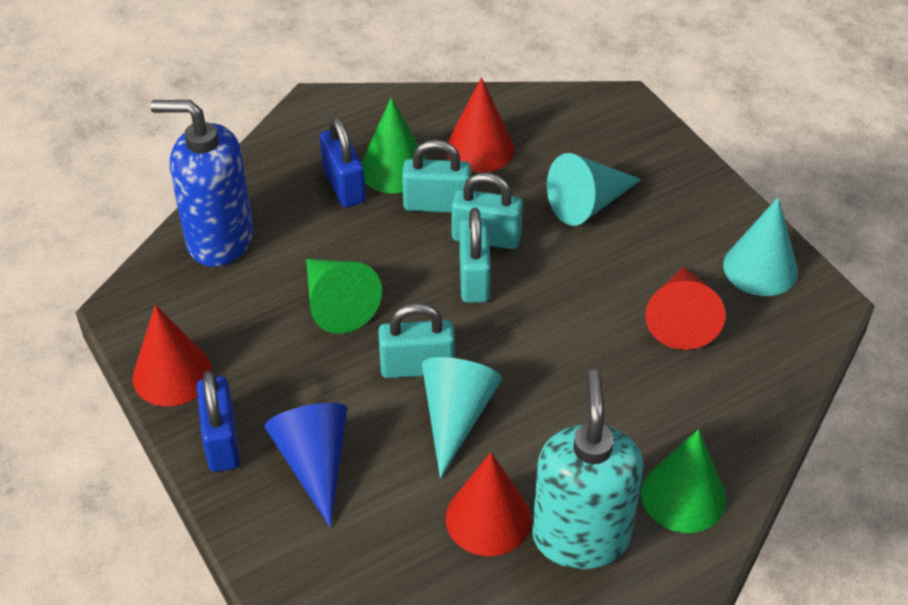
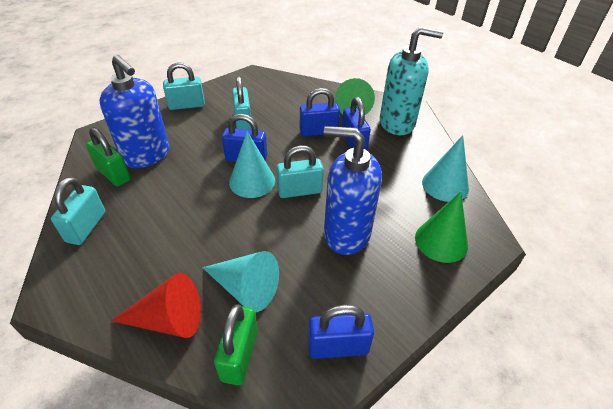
blue cone: [265,403,347,527] = 1 -> none = 0
blue padlock: [197,370,240,472] [320,116,366,207] = 2 -> [222,114,267,162] [300,88,340,137] [308,305,374,359] [342,97,371,150] = 4
blue soap dispenser: [150,100,253,267] = 1 -> [99,55,170,168] [324,126,382,255] = 2
green cone: [306,259,382,334] [361,97,427,194] [641,429,726,533] = 3 -> [335,78,375,115] [415,191,468,263] = 2
green padlock: none = 0 -> [86,127,131,187] [214,304,258,385] = 2
red cone: [133,305,213,406] [446,77,514,173] [446,452,531,556] [645,267,726,350] = 4 -> [111,273,201,338] = 1

